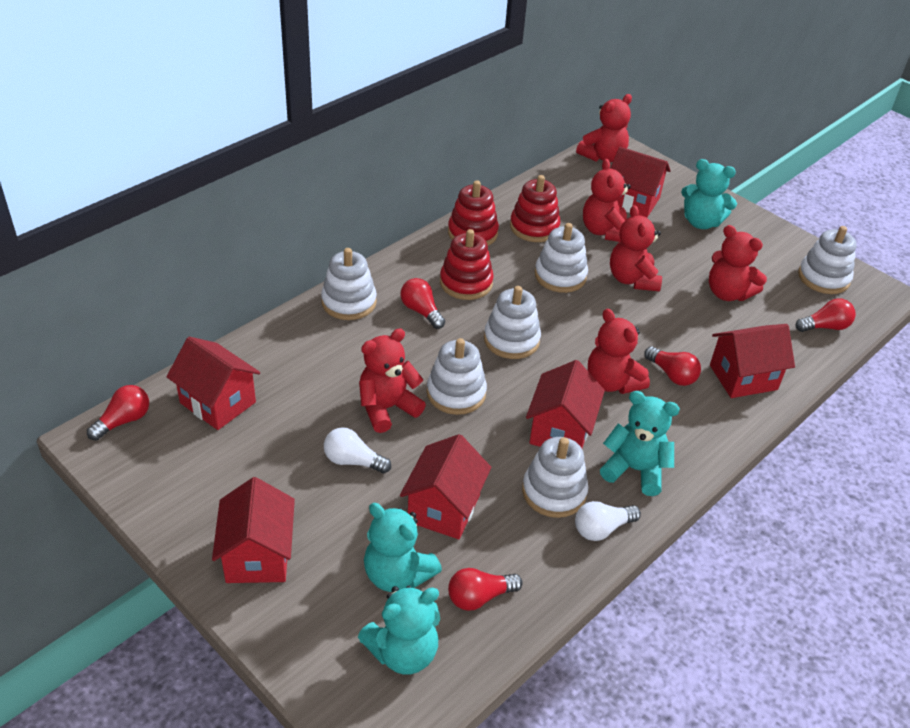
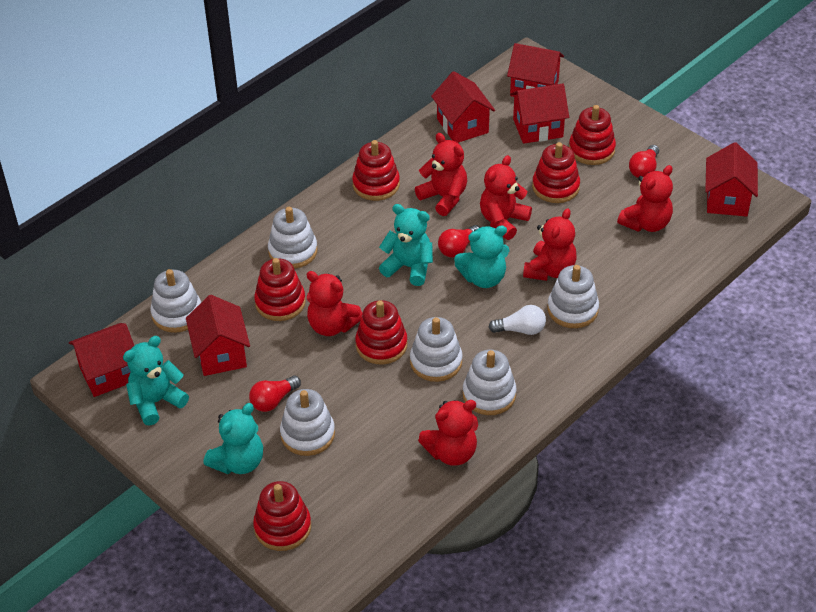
red light bulb: [87,385,149,441] [401,278,445,329] [448,568,523,611] [644,347,701,386] [796,298,856,332] = 5 -> [249,376,301,412] [438,225,479,257] [629,145,659,178] = 3
red stacking toy: [440,229,494,300] [448,180,499,246] [510,175,560,242] = 3 -> [253,481,311,551] [254,258,306,321] [352,140,400,201] [355,300,407,364] [532,142,580,203] [569,105,616,165] = 6
white light bulb: [324,427,391,473] [575,501,641,541] = 2 -> [488,305,546,335] = 1

